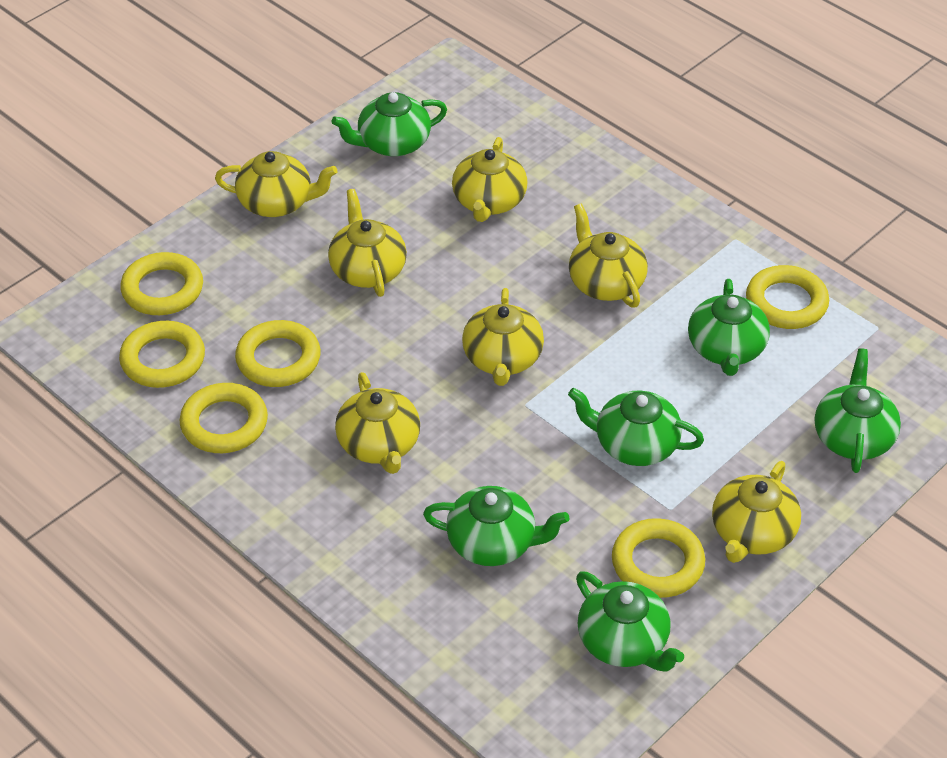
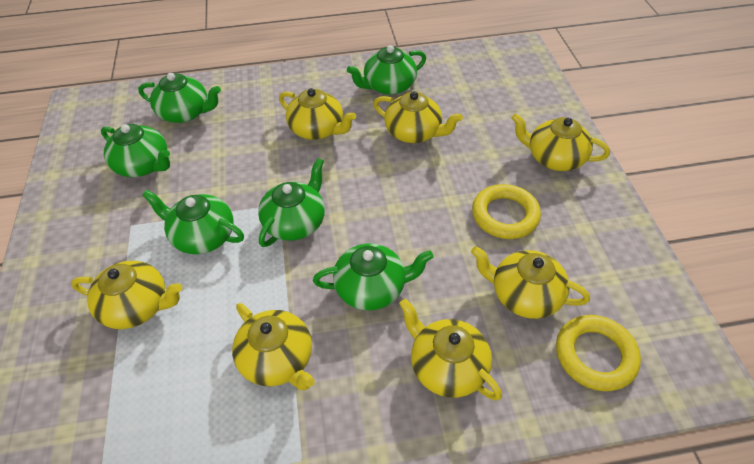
yellow ring: [119,321,205,388] [120,252,203,315] [180,383,268,453] [235,320,321,387] [612,518,705,598] [746,265,829,329] = 6 -> [472,184,541,239] [556,315,641,391] = 2

